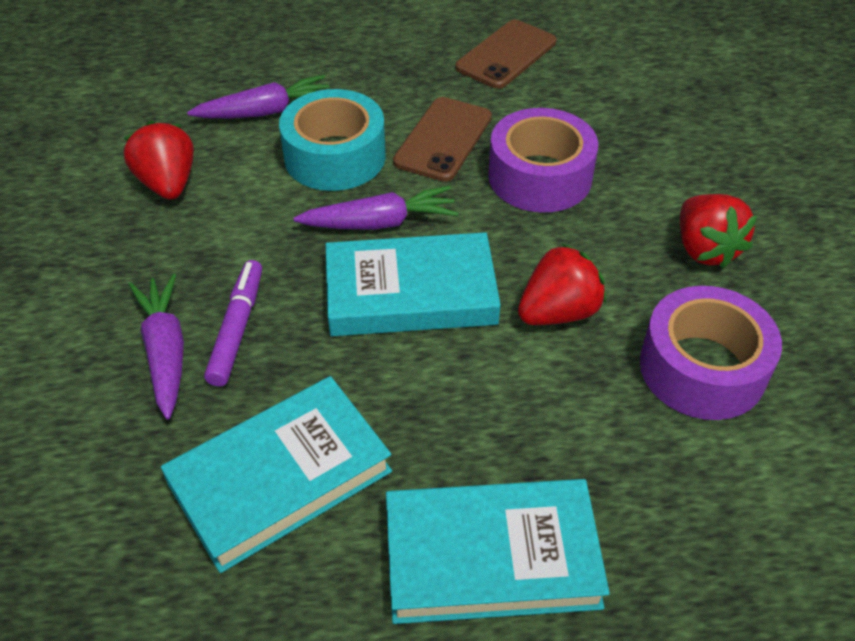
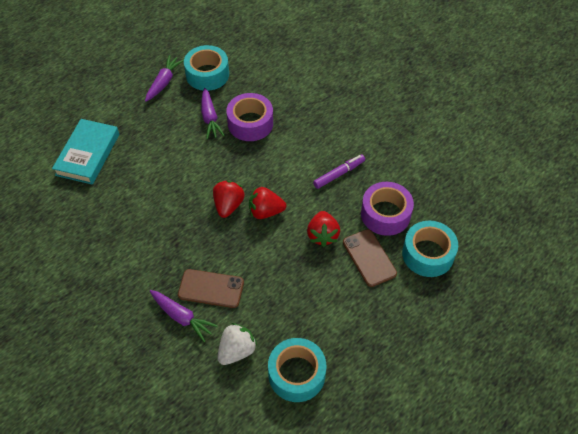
turquoise book: [161,376,392,573] [326,232,501,336] [386,479,610,624] = 3 -> [52,119,119,185] = 1
turquoise tape: [279,89,386,191] = 1 -> [184,45,229,91] [268,338,326,402] [402,221,458,277] = 3
white strawberry: none = 0 -> [217,323,257,365] = 1

